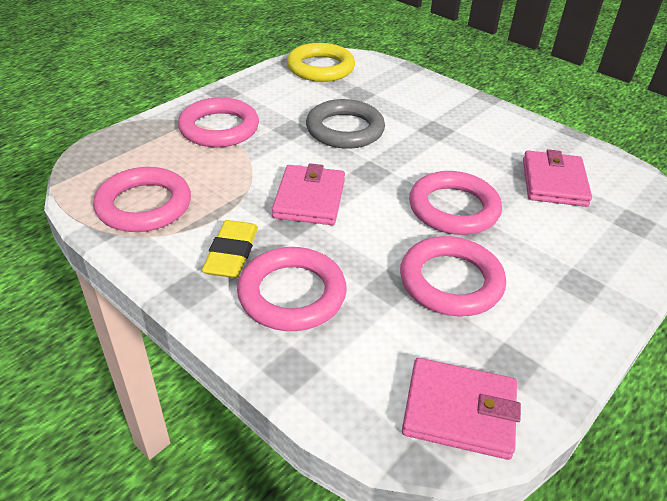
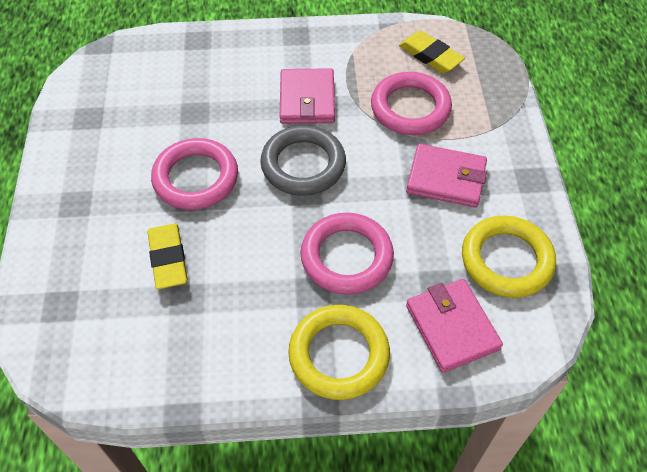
pink ring: [93,167,191,232] [178,97,259,147] [237,247,347,331] [400,236,506,317] [409,171,502,235] = 5 -> [151,138,238,210] [300,213,394,295] [371,72,452,135] = 3
yellow eraser: [202,220,258,278] = 1 -> [147,223,187,289] [399,31,465,73] = 2
yellow ring: [287,43,355,82] = 1 -> [288,305,390,400] [462,216,556,298] = 2

